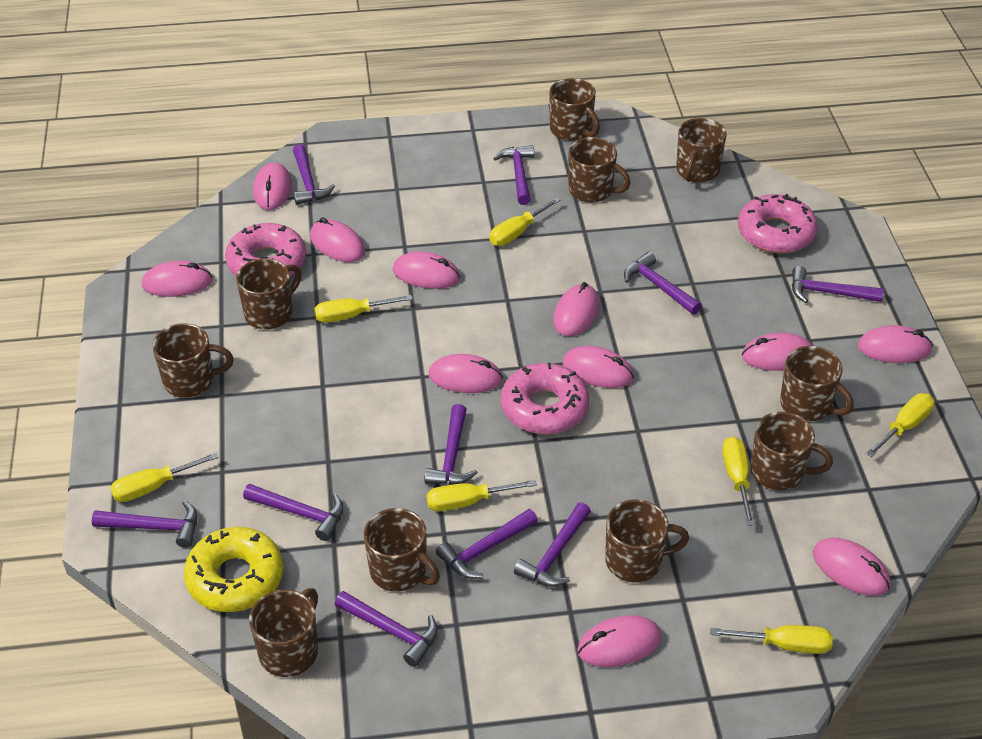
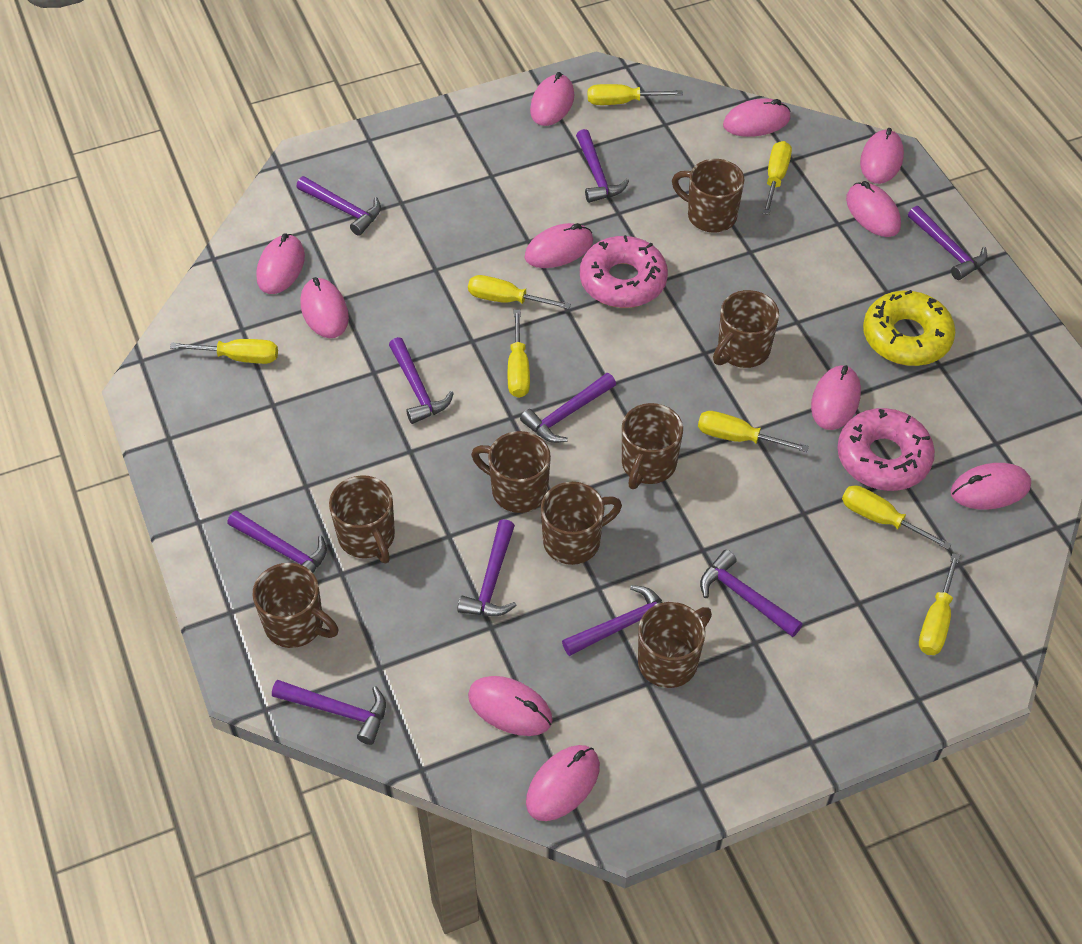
brown mug: [152,323,234,398] [236,258,302,329] [249,588,318,677] [364,508,440,592] [549,78,600,141] [568,137,631,203] [605,500,689,582] [676,118,727,182] [751,412,833,490] [780,346,854,421] = 10 -> [252,563,338,648] [329,475,395,563] [471,431,551,513] [541,482,622,565] [622,403,683,489] [638,602,712,688] [672,159,744,233] [713,290,779,368] = 8
pink donut: [225,223,306,276] [501,363,589,434] [738,194,818,254] = 3 -> [580,235,668,308] [837,408,935,491] = 2
yellow screwdriver: [110,453,219,502] [314,295,413,323] [427,480,537,511] [489,197,560,246] [710,625,833,654] [722,436,755,526] [866,393,935,457] = 7 -> [170,339,278,364] [468,275,571,309] [508,310,530,398] [588,84,683,105] [698,411,809,452] [763,141,792,215] [842,485,952,550] [919,553,960,655] = 8

